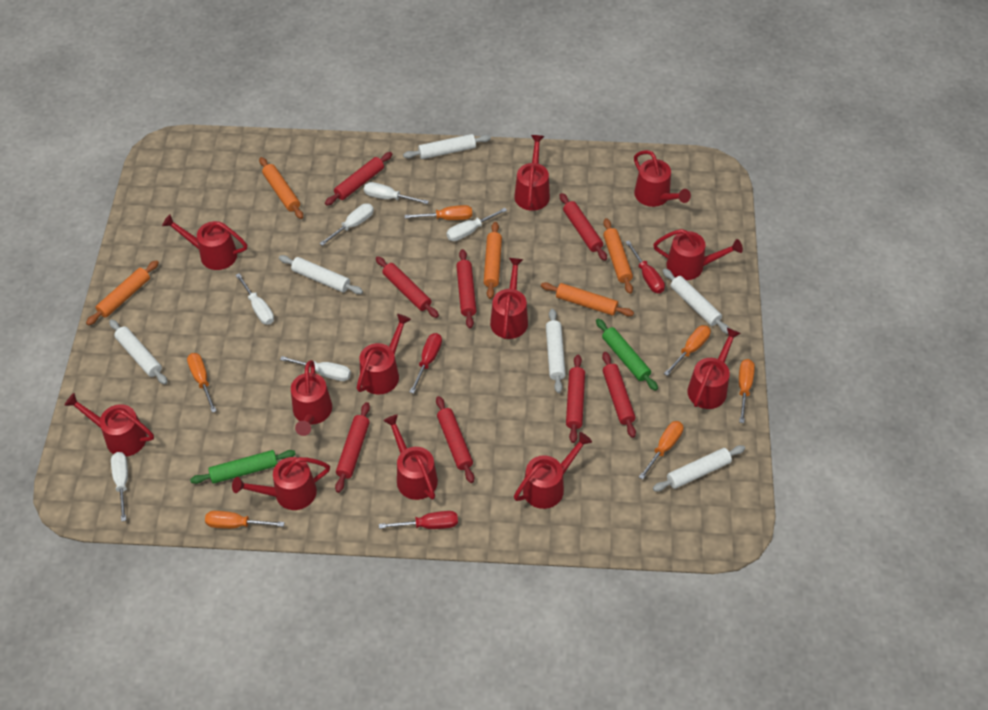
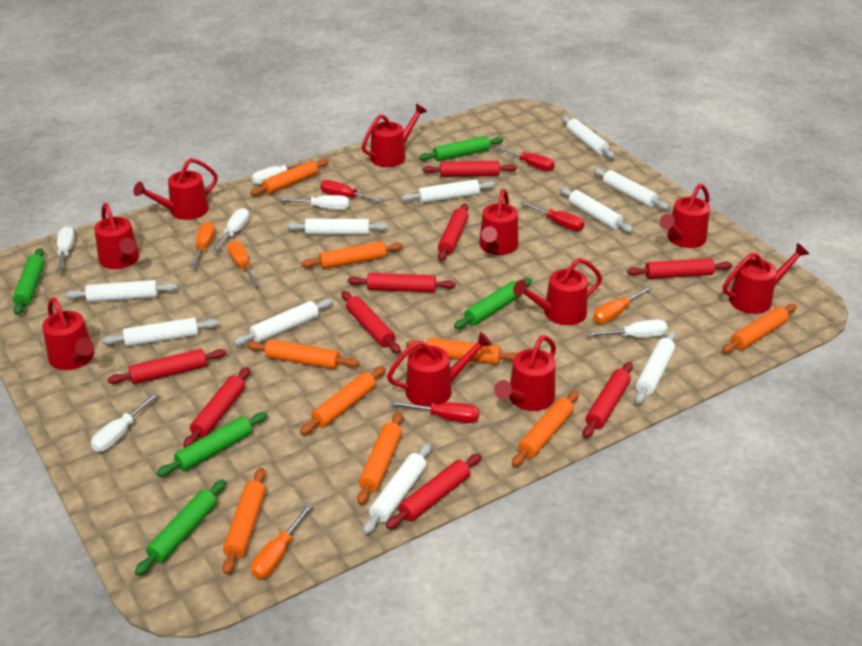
green rolling pin: [190,450,296,484] [596,319,658,391] = 2 -> [13,248,45,315] [135,479,226,576] [157,412,267,477] [419,136,503,161] [454,278,532,329] = 5
orange rolling pin: [86,260,159,326] [259,157,303,219] [484,222,502,299] [541,282,634,316] [603,218,633,294] = 5 -> [223,468,266,574] [247,340,359,369] [250,159,329,196] [300,366,385,435] [301,241,403,269] [357,412,403,505] [406,338,518,364] [512,391,579,467] [722,304,796,353] = 9
orange screwdriver: [187,353,216,413] [205,511,285,529] [405,205,472,220] [639,421,684,480] [664,325,711,376] [739,359,755,423] = 6 -> [190,222,215,268] [228,241,259,286] [251,503,313,579] [593,286,652,324] = 4
red rolling pin: [325,152,392,206] [335,402,370,493] [376,256,439,318] [436,396,474,483] [456,249,476,328] [560,193,607,261] [566,355,585,443] [602,352,636,438] = 8 -> [108,349,227,384] [184,367,250,448] [341,291,401,354] [348,273,456,293] [386,453,481,529] [423,161,517,177] [438,203,469,261] [583,362,633,438] [627,258,732,279] = 9
red screwdriver: [379,511,458,529] [410,333,442,394] [625,241,665,293] = 3 -> [320,180,385,203] [390,401,479,423] [495,146,555,171] [520,201,584,231] = 4
red watering can: [64,393,154,457] [162,214,247,270] [232,457,330,510] [291,360,332,436] [357,314,411,394] [383,414,438,500] [490,258,528,339] [514,135,550,211] [514,432,592,509] [634,150,691,207] [653,229,743,280] [687,328,741,409] = 12 -> [42,297,94,370] [94,203,139,269] [133,158,218,220] [362,104,427,167] [387,332,492,407] [479,189,518,255] [494,335,556,411] [513,258,602,325] [659,184,710,248] [723,243,809,314] = 10
white rolling pin: [109,319,167,384] [279,255,363,294] [403,134,491,159] [546,309,566,393] [653,445,745,492] [663,269,729,334] = 6 -> [66,280,177,302] [102,317,219,347] [234,299,333,346] [287,219,388,235] [363,443,431,534] [402,179,495,203] [560,187,633,233] [562,116,614,158] [593,168,669,210] [635,331,676,404] = 10

